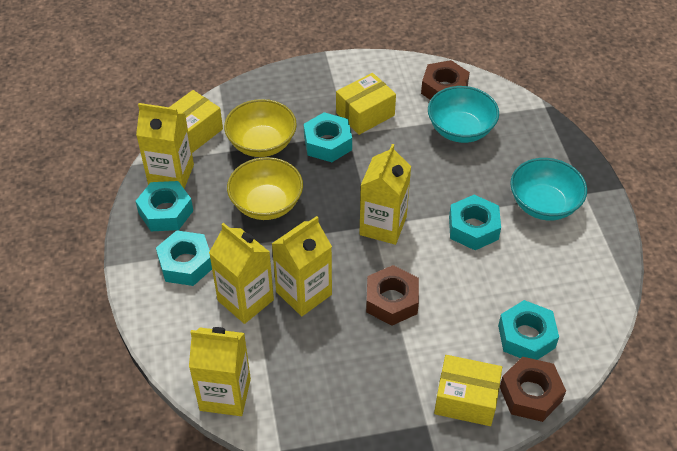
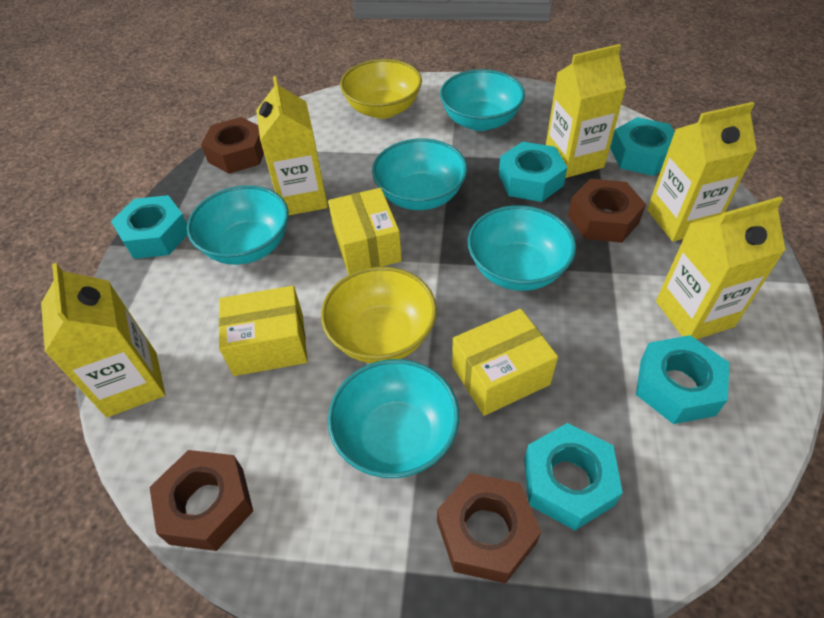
brown nut: [366,265,419,326] [421,60,470,100] [500,357,566,422] = 3 -> [150,450,253,551] [201,117,264,174] [437,473,541,584] [568,179,646,243] = 4
turquoise bowl: [428,86,499,143] [510,158,587,221] = 2 -> [187,185,289,265] [328,359,459,478] [372,138,467,210] [440,69,525,131] [468,205,576,291] = 5

